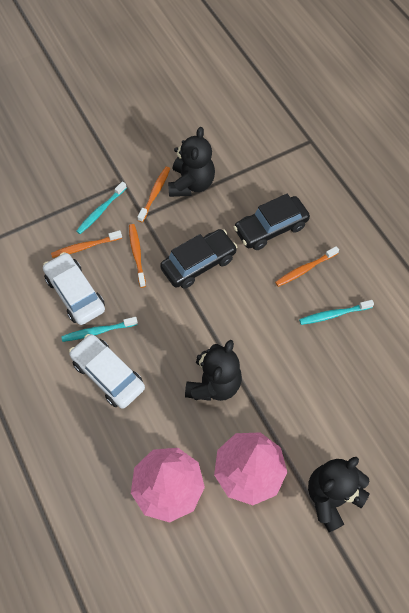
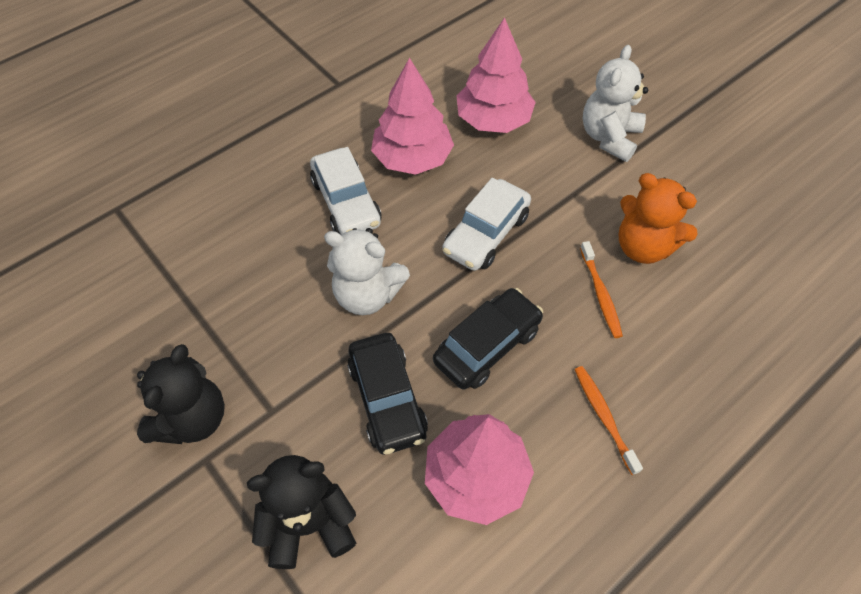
black teddy bear: [168,127,215,197] [185,340,242,401] [308,457,370,532] = 3 -> [137,344,225,444] [247,455,356,569] = 2
orange teddy bear: none = 0 -> [619,173,698,264] = 1
orange toothbrush: [51,230,122,258] [129,224,146,288] [138,167,170,223] [275,246,339,287] = 4 -> [575,366,643,475] [580,241,623,338] = 2
pink tree: [131,448,205,523] [214,432,287,505] = 2 -> [371,58,454,175] [425,414,534,525] [456,17,536,133] = 3
turquoise toothbrush: [61,317,138,342] [76,182,127,234] [299,300,374,325] = 3 -> none = 0
white teddy bear: none = 0 -> [324,228,410,315] [583,45,648,162] = 2

